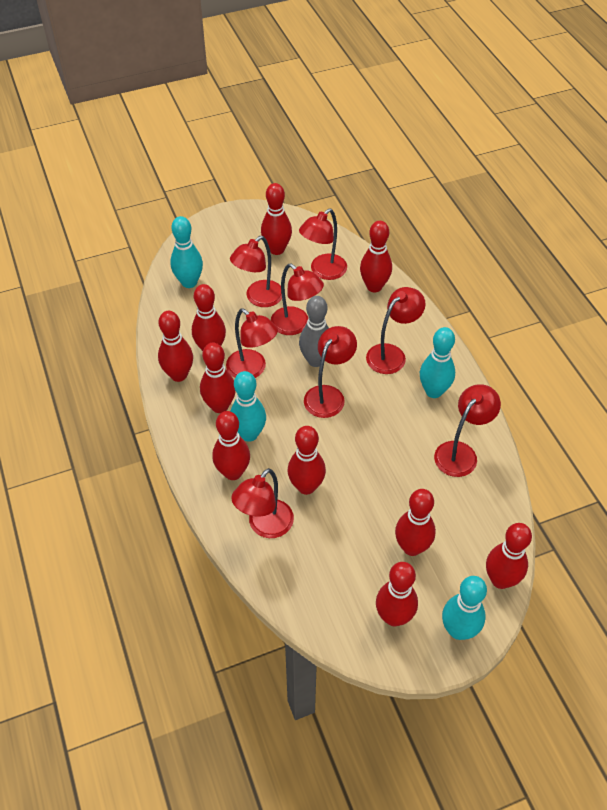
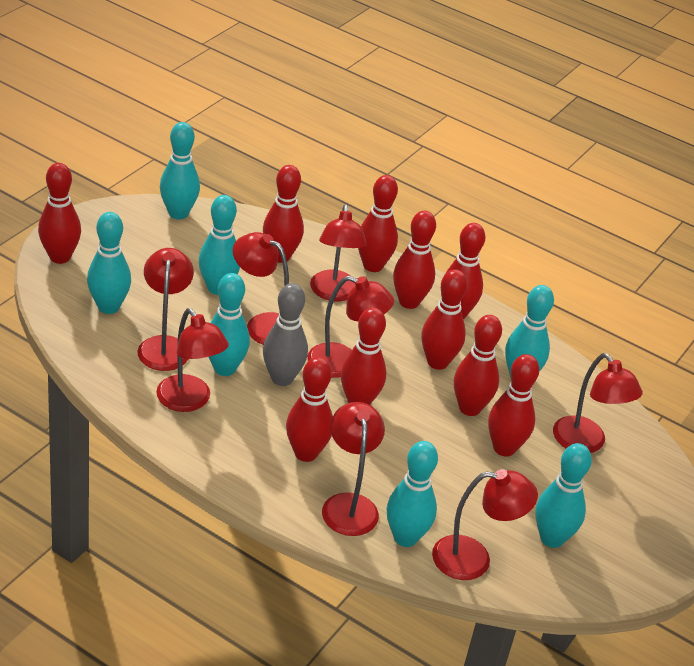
turquoise bowling pin: [170,216,203,288] [230,371,266,442] [420,327,455,398] [442,576,487,640] = 4 -> [87,212,131,314] [160,122,200,219] [199,195,240,295] [209,273,250,376] [386,441,438,547] [505,285,554,378] [535,443,592,548] = 7

